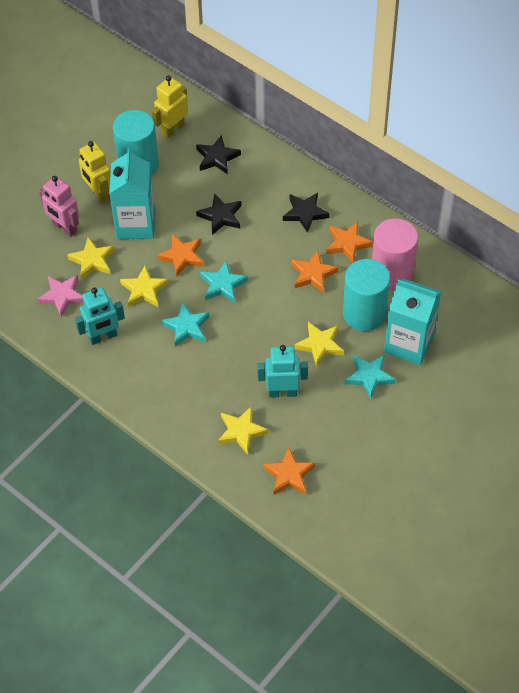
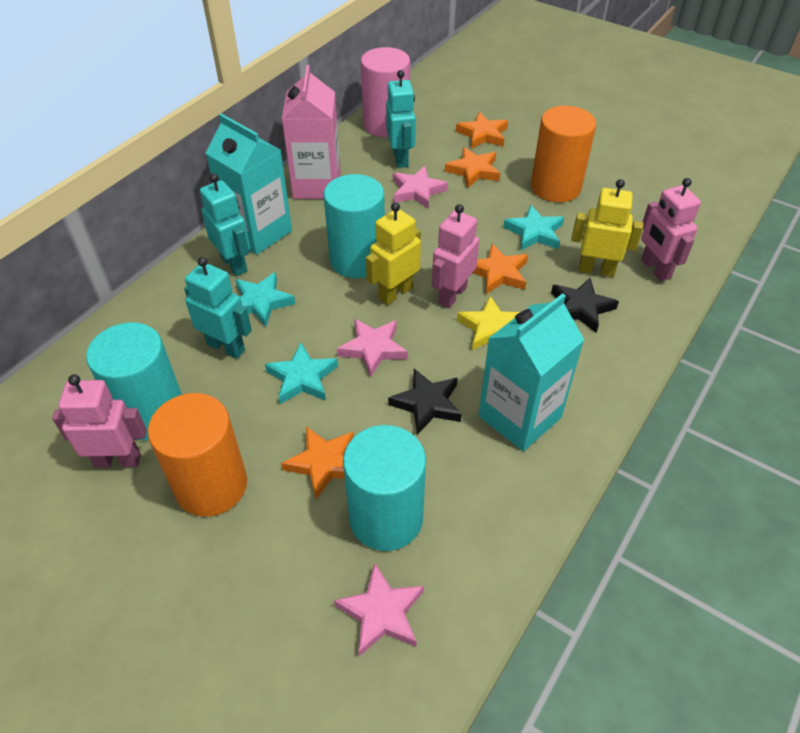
black star: [196,135,241,174] [196,193,242,235] [283,193,330,233] = 3 -> [388,368,462,435] [551,278,619,333] = 2
orange cylinder: none = 0 -> [148,393,247,517] [531,106,596,202] = 2
pink carton: none = 0 -> [282,65,341,199] = 1
pink robot: [39,176,79,237] = 1 -> [52,374,147,468] [432,204,479,308] [641,178,701,281] = 3
pink star: [37,275,83,317] = 1 -> [334,562,424,656] [337,319,408,377] [393,166,448,209] = 3
turquoise cylinder: [113,110,159,176] [343,259,390,331] = 2 -> [86,322,182,440] [324,174,385,278] [343,425,426,551] = 3
turquoise robot: [75,287,125,345] [257,345,308,398] = 2 -> [184,257,252,359] [200,173,250,276] [386,70,416,168] = 3
yellow star: [67,237,115,280] [120,266,169,307] [218,406,269,455] [294,322,344,367] = 4 -> [457,296,520,350] = 1

